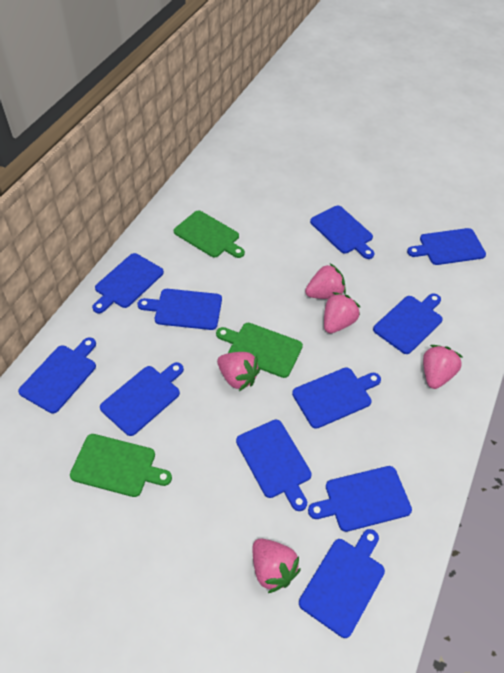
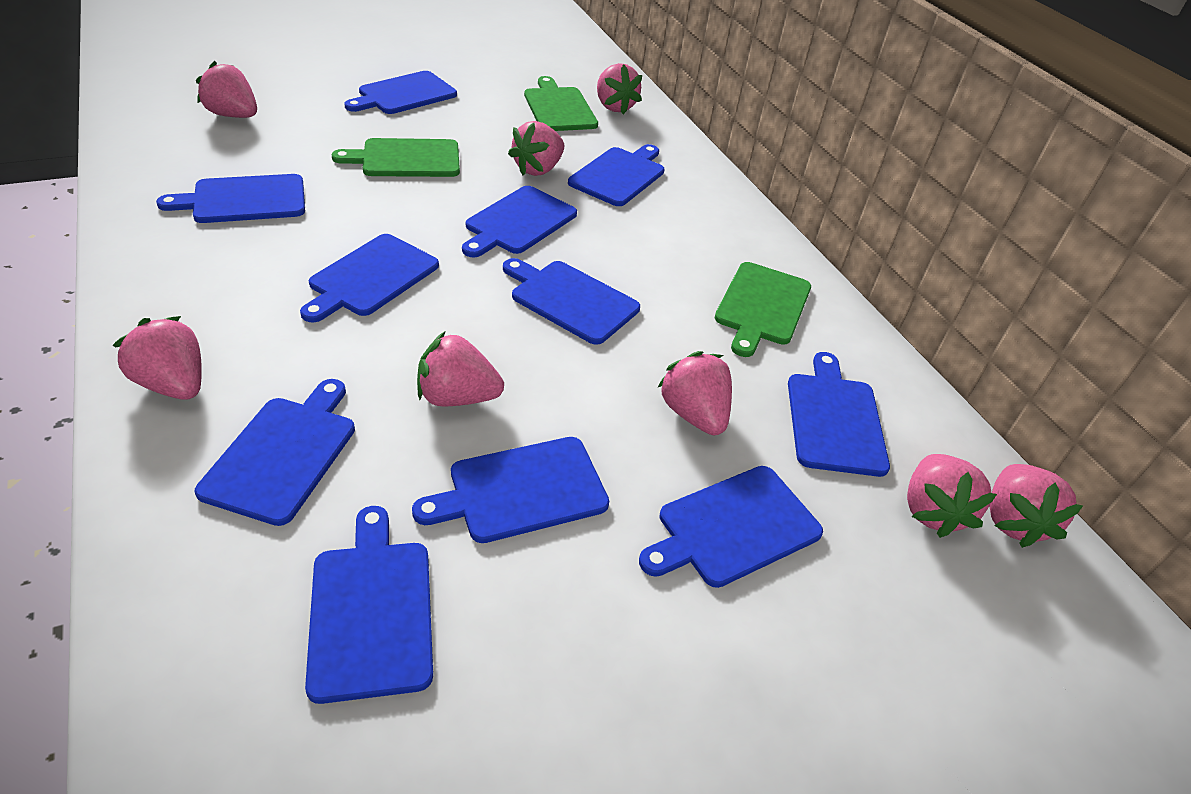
pink strawberry: [217,352,260,391] [253,539,301,593] [305,263,346,299] [324,292,360,333] [423,345,463,389] = 5 -> [113,316,202,400] [196,61,257,118] [417,331,504,407] [508,121,564,176] [597,63,642,114] [657,351,732,435] [907,454,997,538] [990,464,1083,548] = 8

